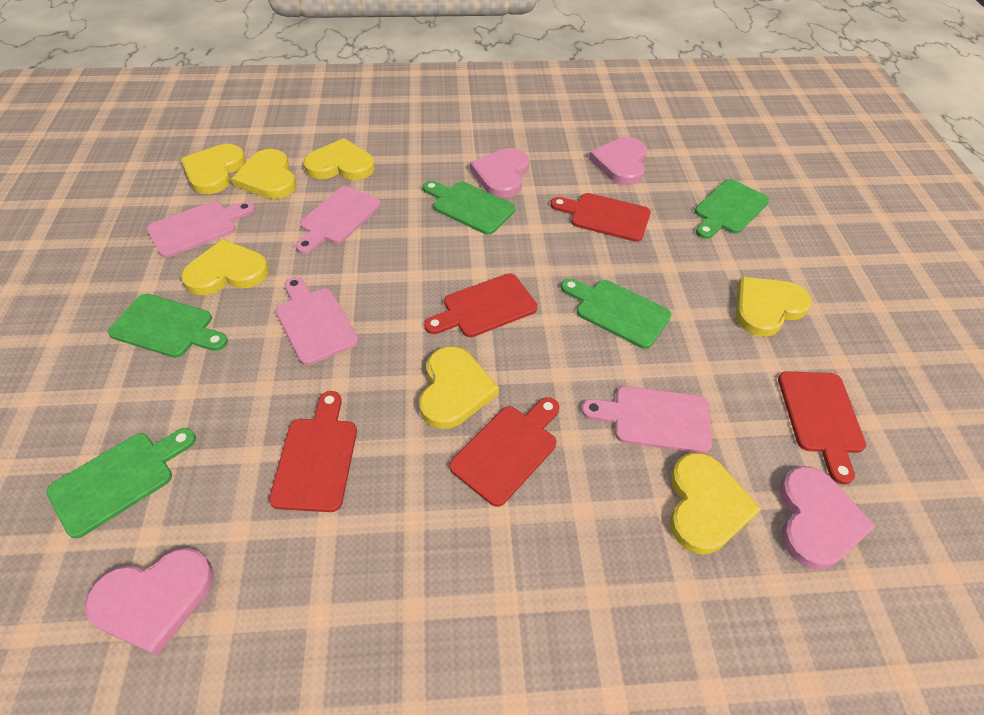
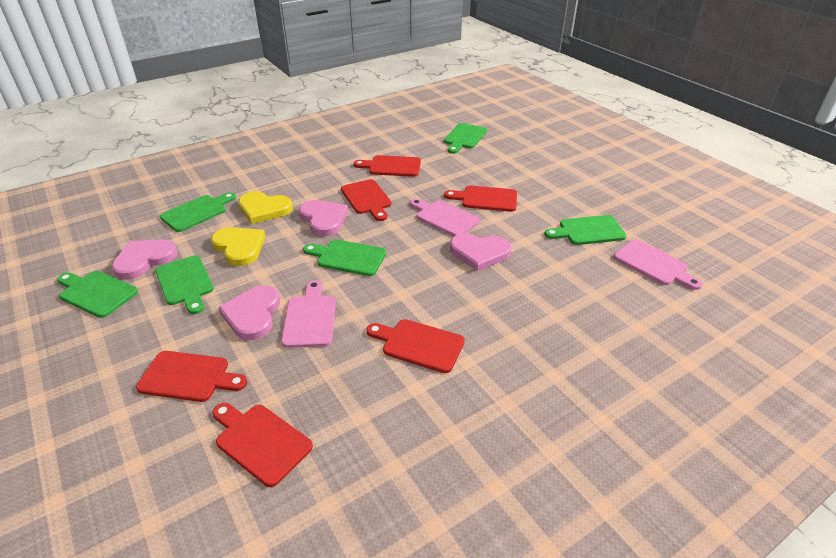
green cutting board: [46,428,196,539] [108,294,228,358] [423,181,515,235] [561,278,671,349] [695,179,769,239] = 5 -> [57,271,138,318] [155,255,214,314] [160,192,236,232] [303,239,386,276] [444,123,487,154] [544,215,627,245] = 6
pink cutting board: [147,201,255,257] [276,277,359,365] [296,186,381,254] [582,386,712,453] = 4 -> [281,280,336,348] [410,199,480,237] [613,240,702,290] = 3
red cutting board: [269,391,357,512] [424,273,537,337] [449,397,559,507] [550,193,651,242] [778,372,866,485] = 5 -> [136,351,247,402] [212,403,313,487] [341,179,392,221] [354,155,421,177] [366,319,465,373] [444,186,517,212] = 6
yellow heart: [181,144,246,194] [181,239,269,295] [231,149,296,199] [304,138,375,180] [419,346,499,429] [670,453,761,554] [736,277,812,337] = 7 -> [211,227,265,266] [238,191,293,224] = 2

